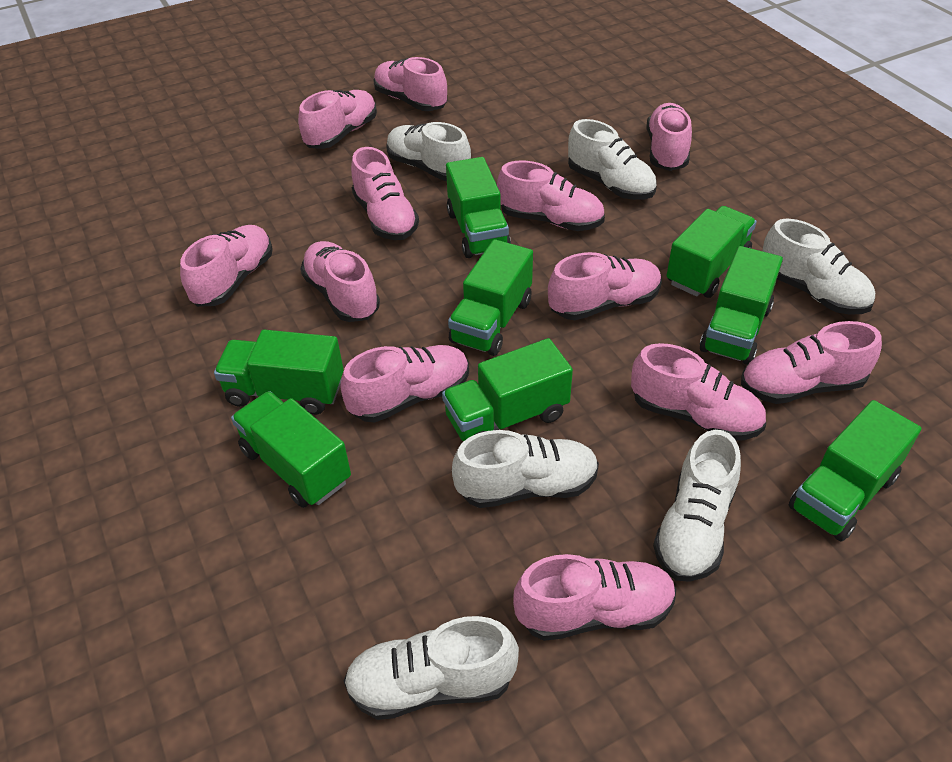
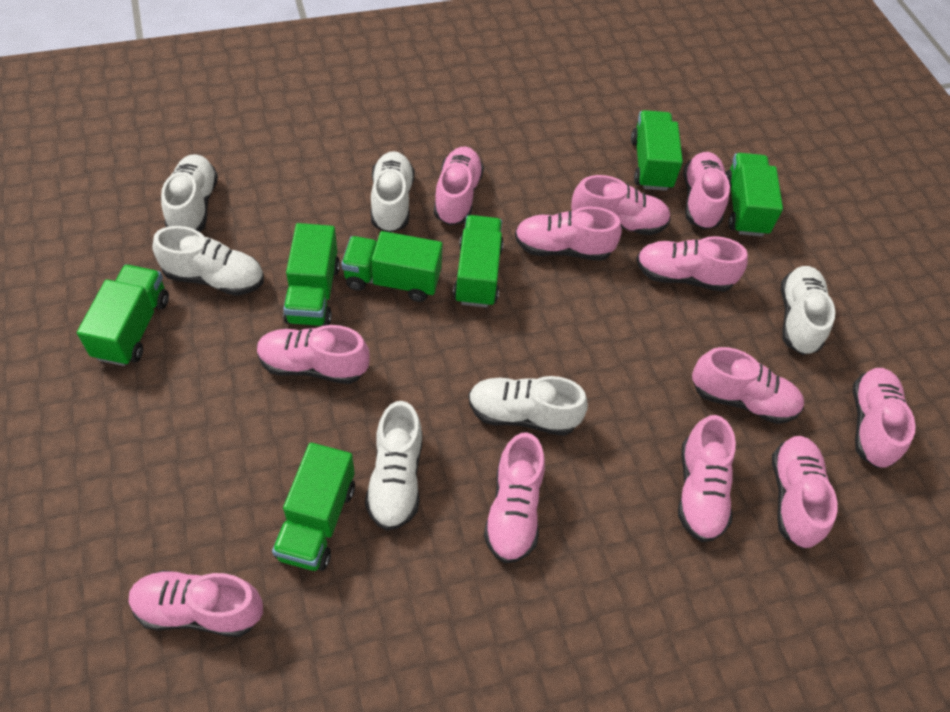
green truck: [214,330,344,415] [231,391,351,508] [442,338,573,442] [446,157,511,258] [448,239,533,356] [666,206,757,298] [700,246,783,365] [788,400,921,542] = 8 -> [77,265,169,366] [272,443,355,571] [283,223,340,326] [341,231,443,302] [453,215,504,307] [631,110,683,191] [726,153,783,236] = 7

